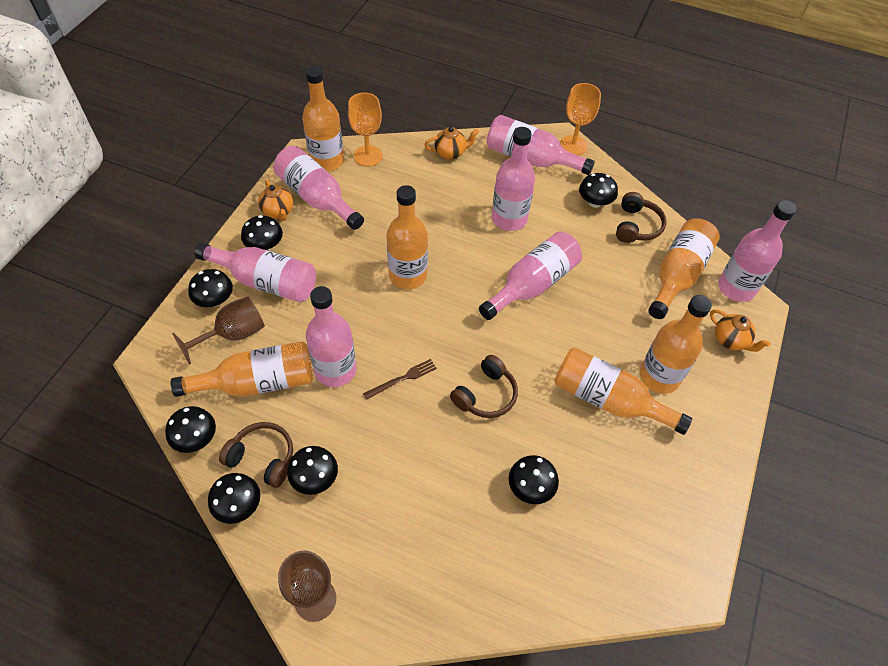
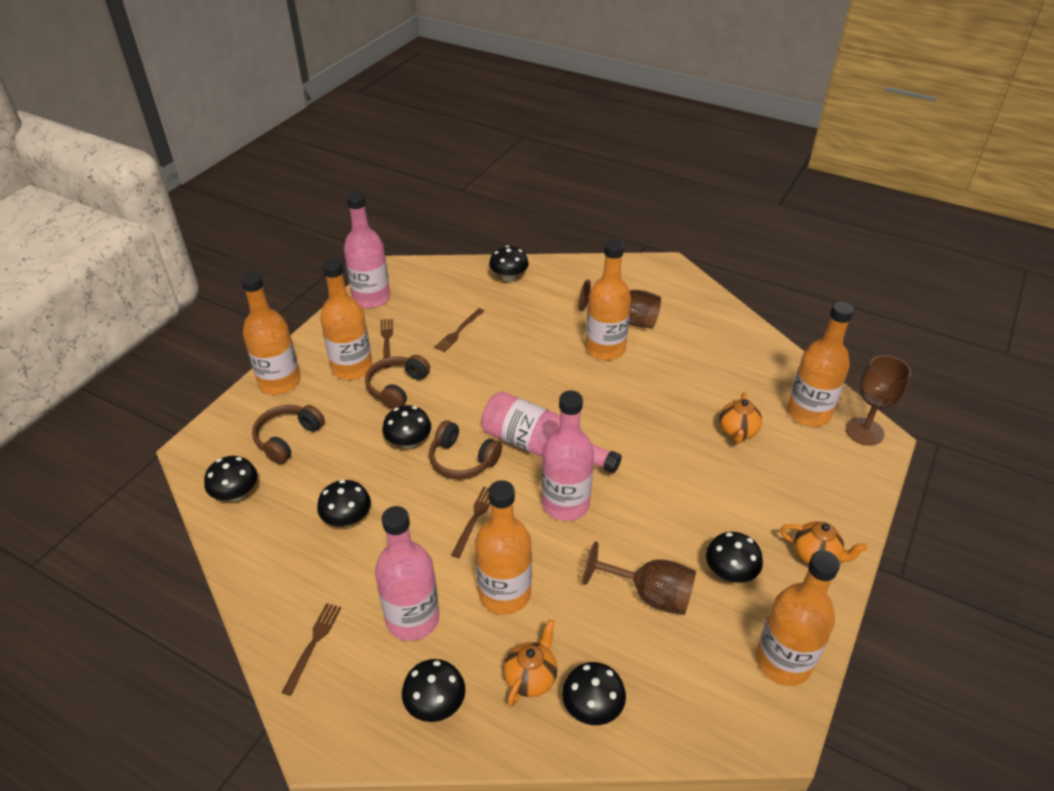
brown fork: [363,359,437,400] = 1 -> [281,603,341,696] [381,319,393,368] [434,308,484,352] [451,487,491,558] = 4
brown goblet: [172,296,265,365] [278,551,336,622] = 2 -> [578,280,661,328] [583,541,696,615] [846,355,911,445] = 3
orange goblet: [348,93,382,167] [560,83,601,156] = 2 -> none = 0
pink bottle: [194,243,316,302] [273,146,364,230] [306,286,356,387] [479,231,582,320] [487,115,595,175] [492,127,535,231] [718,200,796,302] = 7 -> [344,192,390,308] [375,506,440,641] [481,391,622,473] [542,390,594,521] = 4

